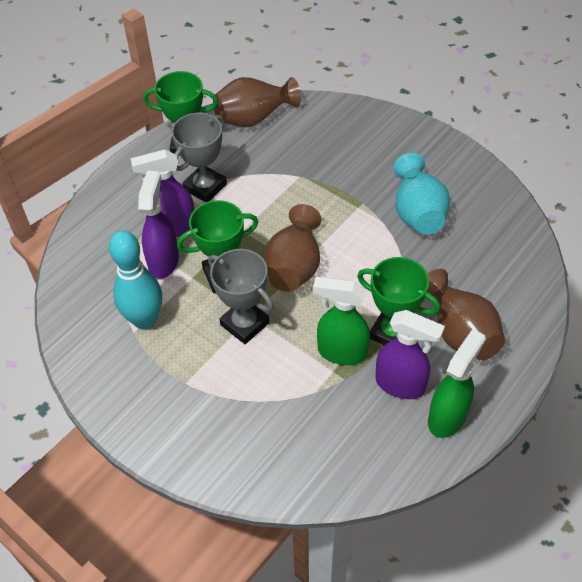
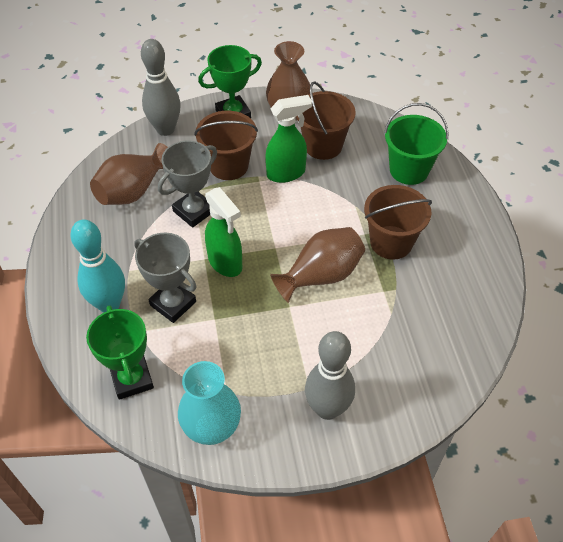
brown bucket: none = 0 -> [194,111,258,180] [296,82,356,160] [364,185,432,260] = 3
green bucket: none = 0 -> [384,103,449,185] = 1
green trophy: [143,71,218,156] [177,200,258,293] [357,257,440,345] = 3 -> [86,305,154,400] [198,45,262,118] = 2
grey bowling pin: none = 0 -> [141,39,181,136] [305,331,355,420] = 2
purple spray bottle: [131,150,195,237] [138,170,179,279] [375,310,445,399] = 3 -> none = 0

